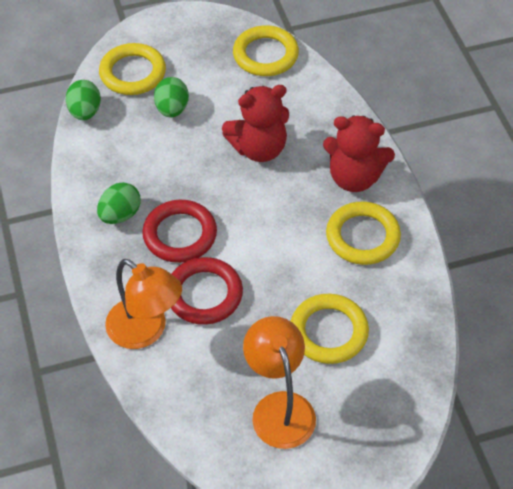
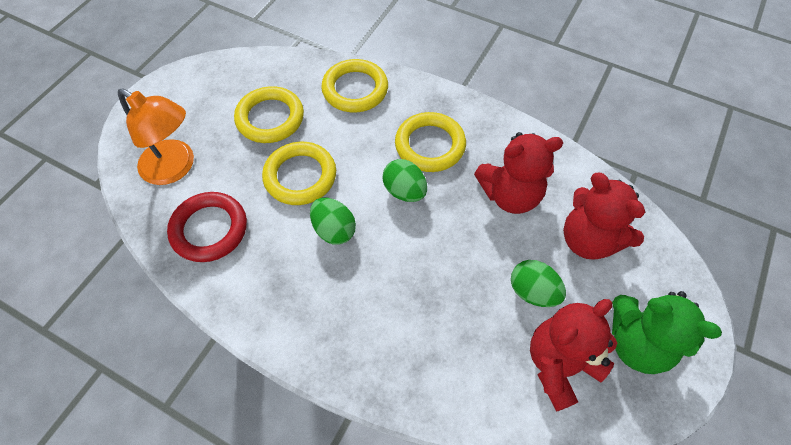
green teddy bear: none = 0 -> [612,291,722,374] = 1
orange lamp: [105,259,182,349] [243,316,316,449] = 2 -> [118,88,194,185] = 1
red ring: [142,200,217,263] [171,257,243,325] = 2 -> [167,192,247,262] = 1
red teddy bear: [222,85,289,162] [323,116,395,192] = 2 -> [474,132,563,214] [530,299,617,412] [563,173,646,260] = 3

